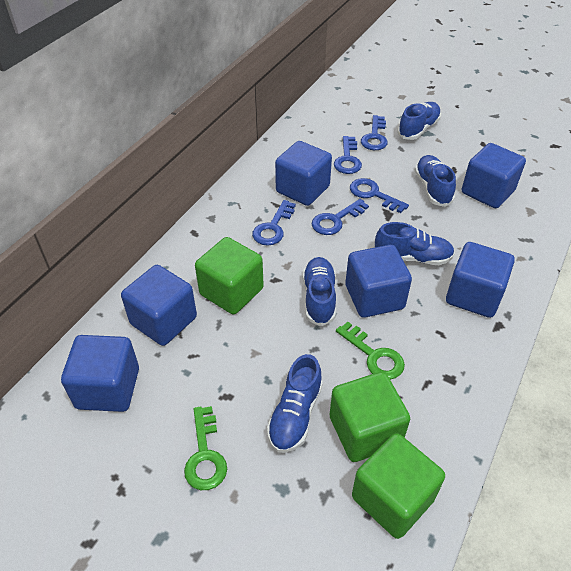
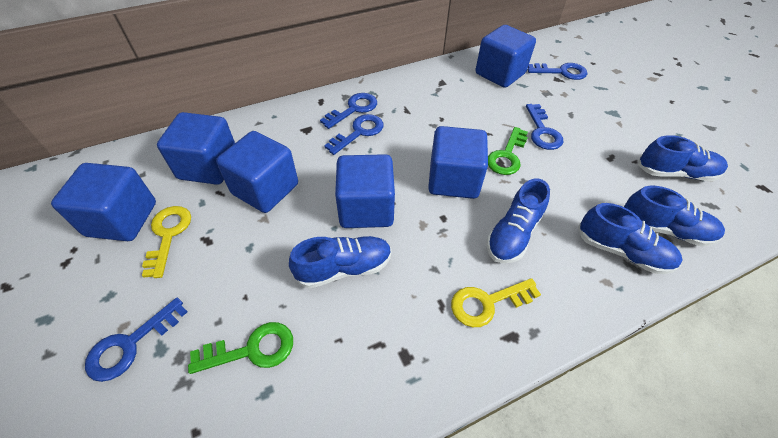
green cube: [195,237,264,314] [330,372,410,462] [352,433,445,539] = 3 -> none = 0
yellow key: none = 0 -> [142,206,191,278] [451,278,541,327] = 2

